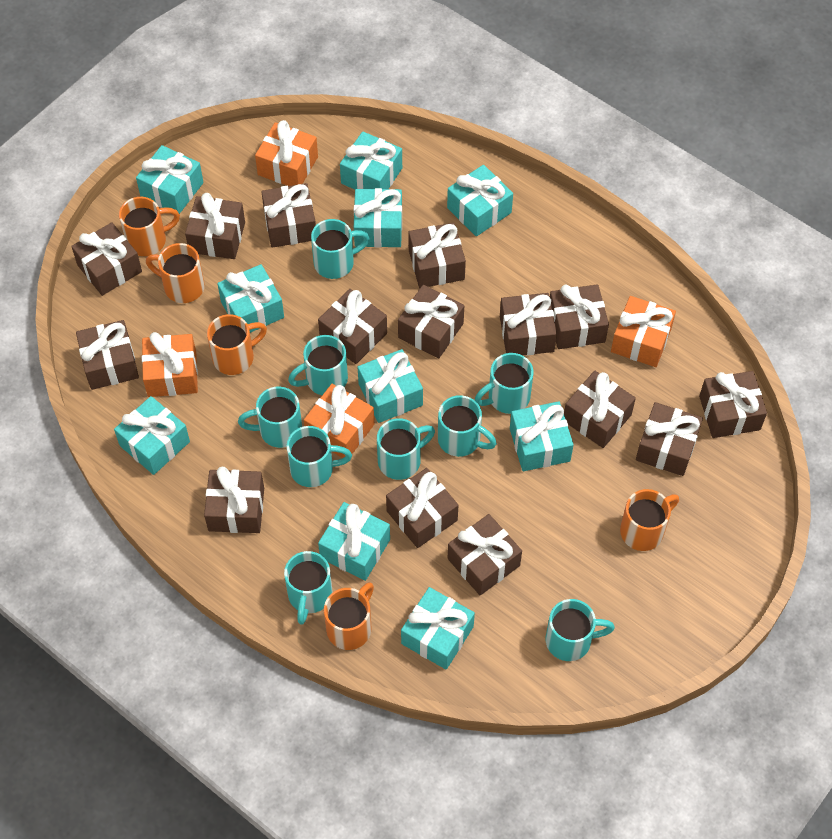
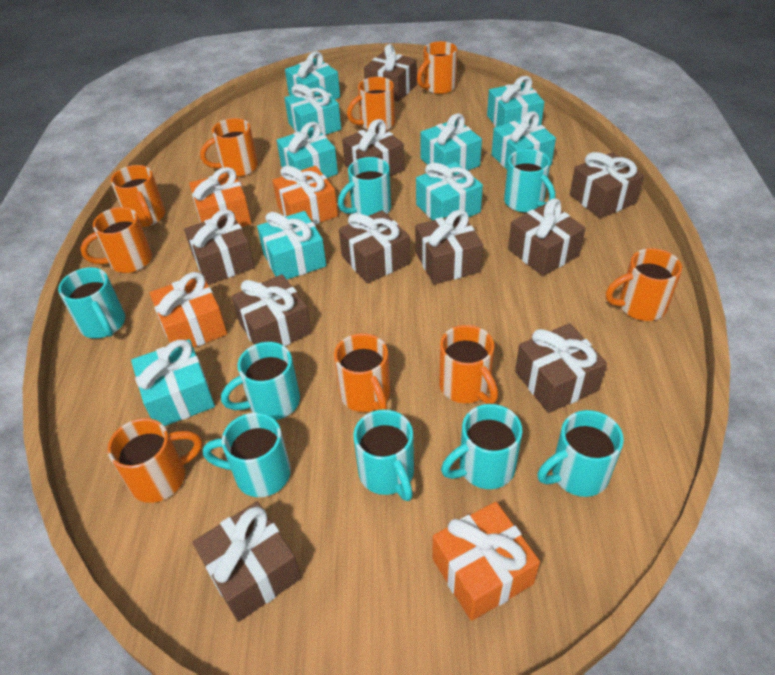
brown gift: [71,222,142,296] [76,320,139,390] [185,193,245,259] [204,467,264,533] [261,183,316,248] [318,289,387,364] [386,468,458,548] [398,285,464,359] [409,223,466,288] [448,514,522,595] [500,293,557,355] [550,284,609,349] [564,371,636,448] [636,402,703,476] [699,371,767,438] = 15 -> [184,209,255,285] [193,501,302,622] [232,274,312,346] [339,210,410,283] [342,119,404,176] [364,44,417,102] [415,210,483,284] [508,198,586,276] [515,323,607,413] [570,152,644,218] = 10
orange mug: [119,197,180,256] [146,243,205,303] [207,314,267,375] [324,582,374,650] [620,489,679,551] = 5 -> [81,207,152,273] [107,418,202,503] [111,165,165,227] [200,118,258,177] [334,333,390,412] [347,77,395,130] [417,41,457,94] [439,325,498,404] [606,248,682,321] = 9
turquoise gift: [114,396,190,475] [136,145,204,214] [217,264,284,333] [318,502,390,581] [340,131,402,190] [354,188,402,248] [358,349,423,423] [401,587,475,669] [447,165,513,236] [510,401,574,471] = 10 -> [131,339,215,426] [257,211,326,279] [277,122,338,178] [285,51,340,99] [285,84,341,135] [416,162,483,220] [420,113,482,170] [487,76,544,127] [492,111,556,169] = 9
turquoise mug: [238,387,302,448] [284,551,332,625] [286,426,352,487] [288,335,348,395] [311,219,370,279] [377,418,435,480] [438,395,497,457] [475,353,533,414] [546,599,615,661] = 9 -> [58,267,125,338] [203,413,291,497] [221,342,300,420] [338,157,391,216] [353,409,414,501] [441,404,523,489] [504,149,555,212] [537,410,624,497] = 8

